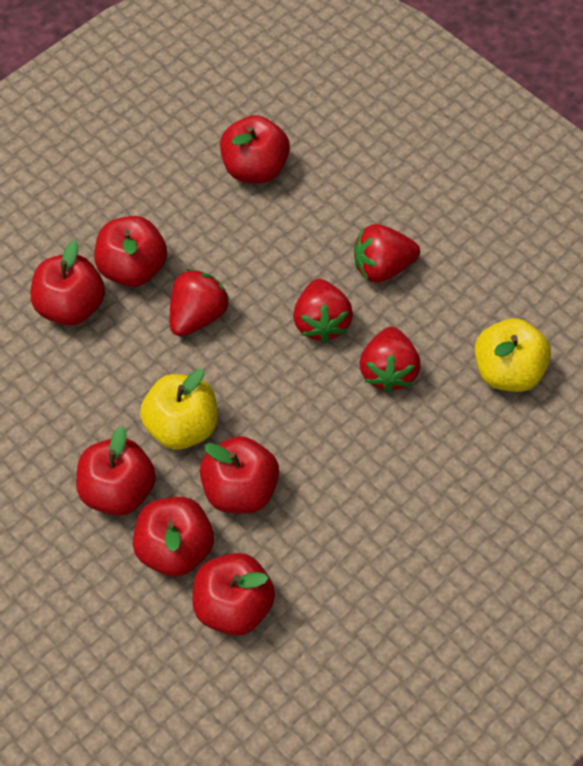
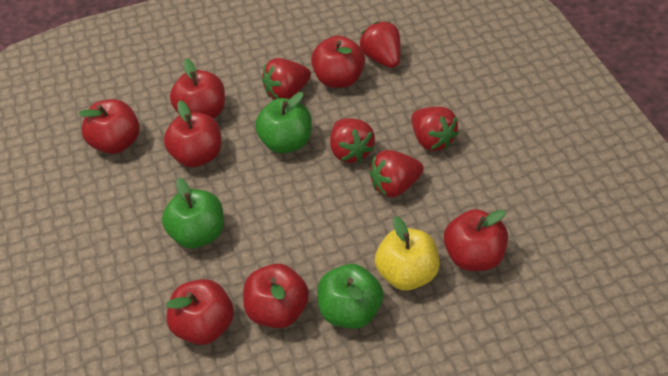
green apple: none = 0 -> [162,177,224,249] [255,92,312,153] [317,264,383,329] = 3
red strawberry: [170,269,229,337] [293,279,353,343] [354,224,420,283] [360,327,420,393] = 4 -> [262,58,311,99] [330,118,375,163] [360,22,401,68] [369,150,424,197] [411,107,459,151] = 5
yellow apple: [140,369,218,450] [474,318,551,392] = 2 -> [375,216,440,290] = 1

